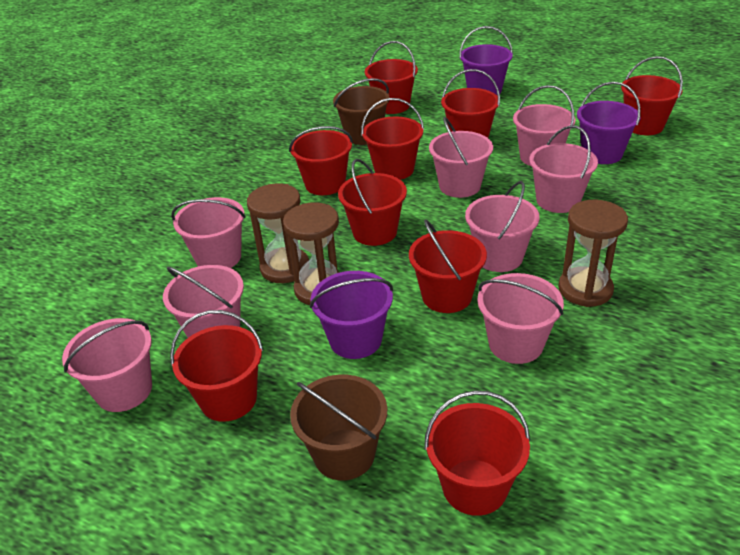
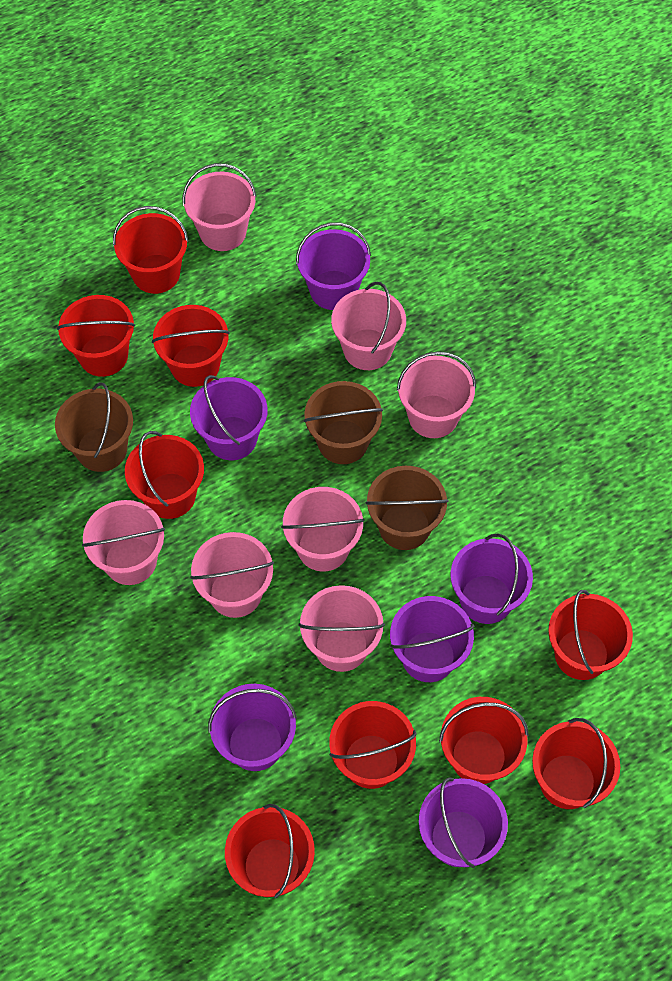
brown bucket: [290,375,387,481] [333,78,390,145] = 2 -> [55,382,133,472] [303,381,383,464] [366,466,448,550] = 3
brown hourglass: [247,183,309,283] [283,202,340,305] [558,200,628,307] = 3 -> none = 0
pink bucket: [62,318,152,412] [163,265,244,338] [171,197,246,268] [429,117,493,198] [465,181,540,272] [477,273,564,364] [513,85,575,166] [529,125,598,213] = 8 -> [82,500,165,585] [183,163,256,251] [190,532,274,618] [281,487,365,571] [298,585,385,672] [331,282,406,370] [397,352,476,438] = 7
purple bucket: [310,271,393,359] [459,26,513,95] [577,82,641,164] = 3 -> [190,375,268,460] [208,684,297,771] [296,222,371,310] [390,596,475,682] [419,778,508,868] [450,534,533,624] = 6

